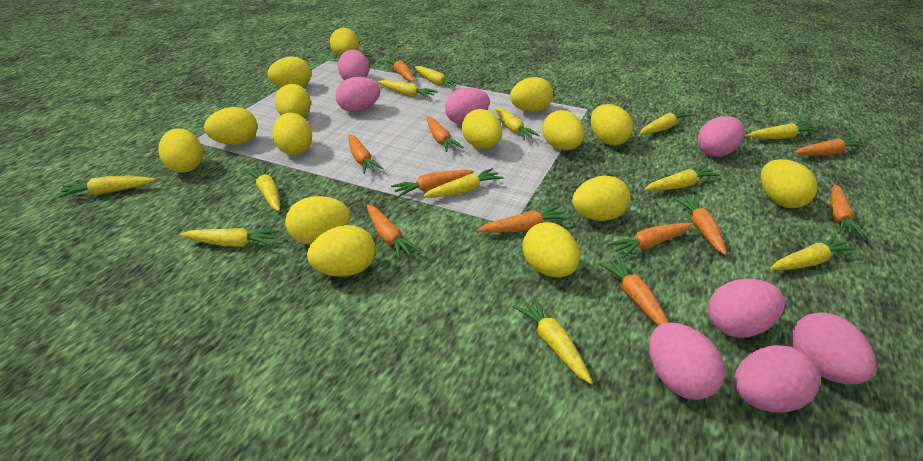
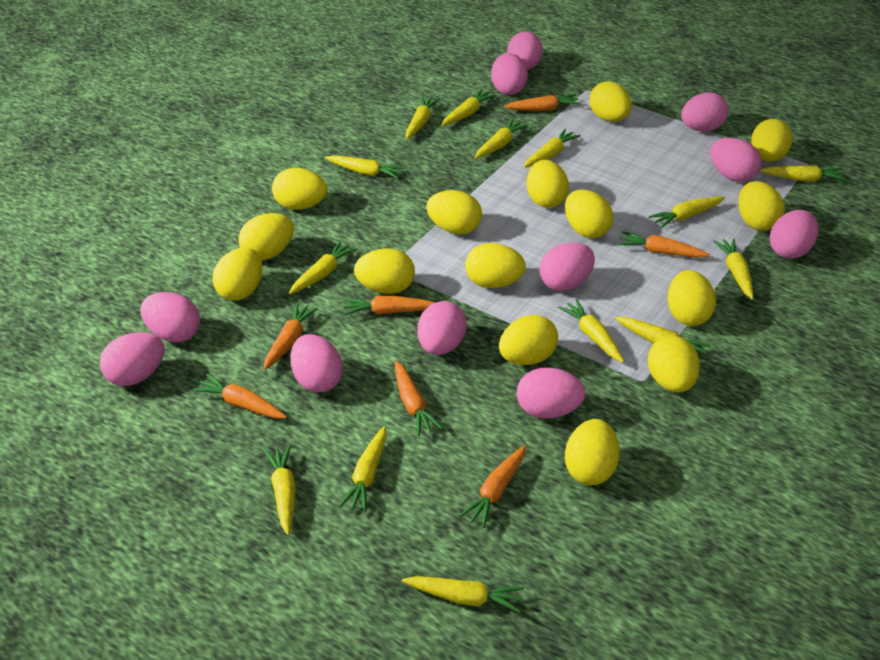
orange carrot: [349,134,383,174] [367,204,421,259] [384,58,414,82] [391,170,474,197] [427,116,464,152] [477,206,570,233] [599,257,669,326] [608,223,692,258] [674,196,727,255] [794,137,867,156] [830,184,864,238] = 11 -> [193,374,287,418] [264,303,318,370] [343,295,435,315] [395,361,443,436] [459,445,526,528] [504,94,581,111] [618,231,710,258] = 7
pink egg: [335,77,380,112] [338,49,369,80] [445,88,490,125] [649,323,725,400] [698,116,745,157] [708,279,785,338] [734,345,820,413] [791,312,876,384] = 8 -> [100,332,165,386] [140,292,200,342] [290,334,343,392] [417,301,467,355] [491,53,528,95] [507,31,543,70] [517,367,586,419] [539,243,595,291] [681,92,729,132] [710,138,761,182] [770,210,819,259] = 11
yellow carrot: [58,176,156,198] [180,228,279,247] [245,165,280,211] [378,80,438,98] [415,66,461,89] [422,168,503,198] [495,107,540,140] [513,297,592,384] [639,109,692,135] [645,165,720,191] [747,123,820,139] [770,235,856,270] = 12 -> [264,445,296,535] [289,241,357,294] [325,155,405,179] [339,426,387,513] [402,576,524,613] [406,96,440,139] [441,89,496,126] [475,119,529,159] [524,129,581,168] [558,299,624,363] [615,317,711,360] [649,197,725,229] [713,238,754,299] [760,165,847,181] = 14

